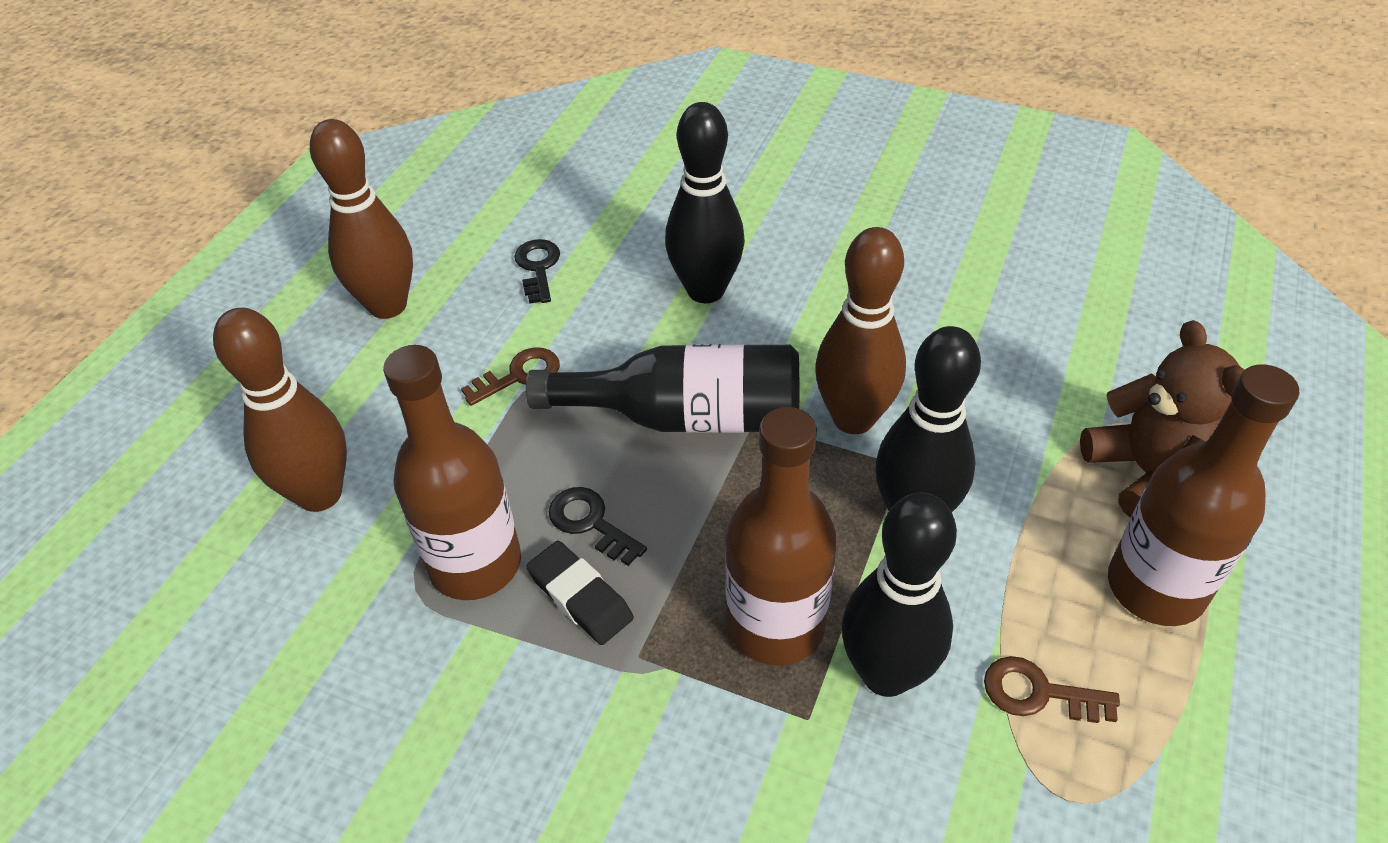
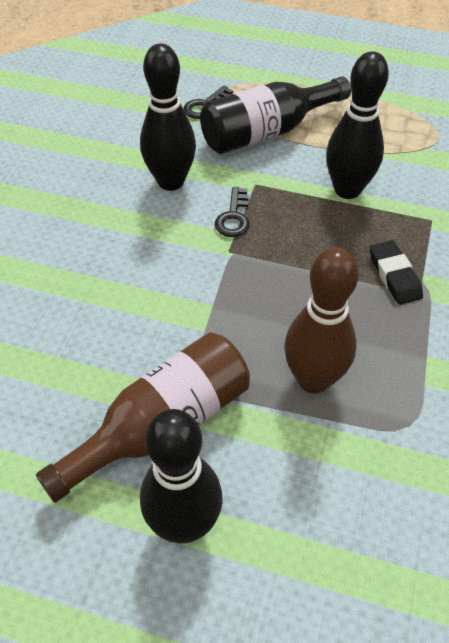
brown bottle: [383,345,521,600] [725,407,837,666] [1108,364,1299,626] = 3 -> [36,332,250,503] = 1
brown bowling pin: [213,308,347,512] [310,119,413,319] [815,227,906,434] = 3 -> [284,247,359,393] = 1
brown key: [461,348,560,406] [984,656,1120,723] = 2 -> none = 0
brown teddy bear: [1080,320,1244,518] = 1 -> none = 0

